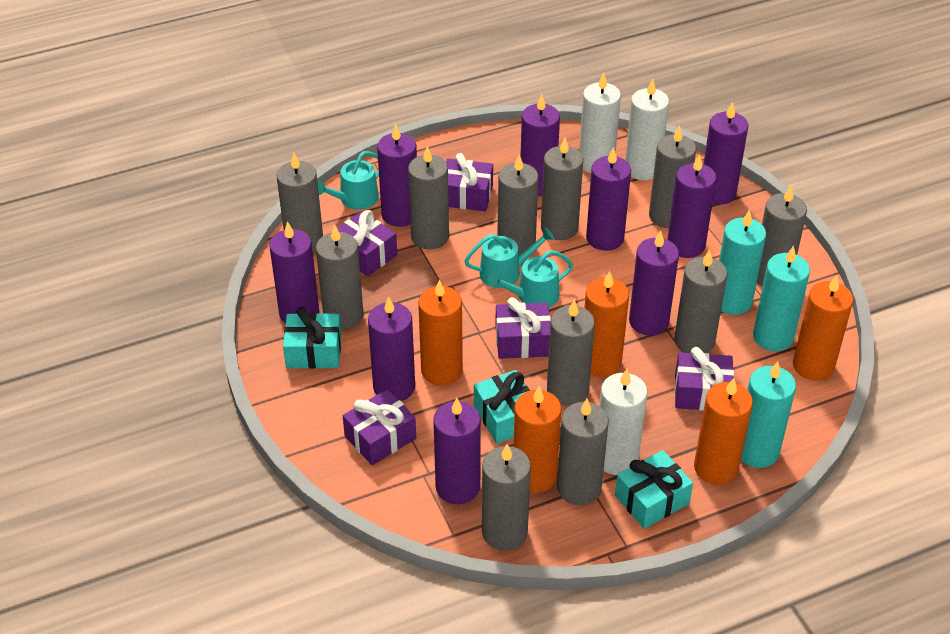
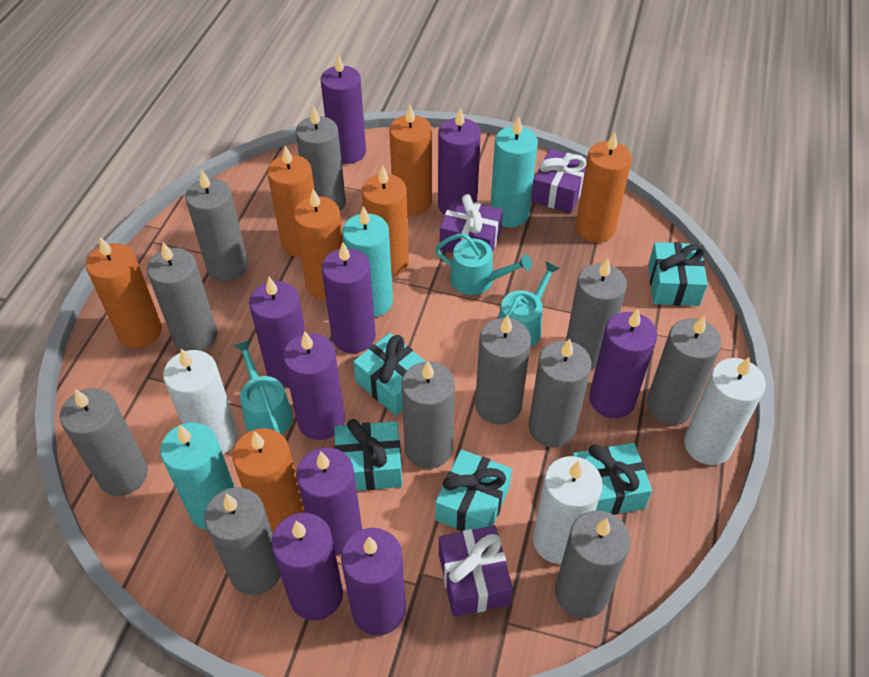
orange candle: [418,279,463,386] [513,386,562,493] [584,271,629,377] [694,378,753,485] [793,275,853,381] = 5 -> [86,237,162,348] [232,428,304,533] [267,146,315,257] [294,189,343,300] [362,165,409,276] [389,105,432,215] [576,132,632,243] = 7
purple gift: [337,210,397,276] [343,389,416,465] [446,153,493,211] [495,297,551,359] [675,347,734,411] = 5 -> [439,525,513,617] [440,194,503,253] [531,149,587,213] = 3
turquoise gift: [283,307,341,369] [474,370,530,444] [615,450,693,529] = 3 -> [334,419,402,491] [353,333,426,416] [435,450,512,532] [573,443,652,515] [648,242,708,306] = 5

